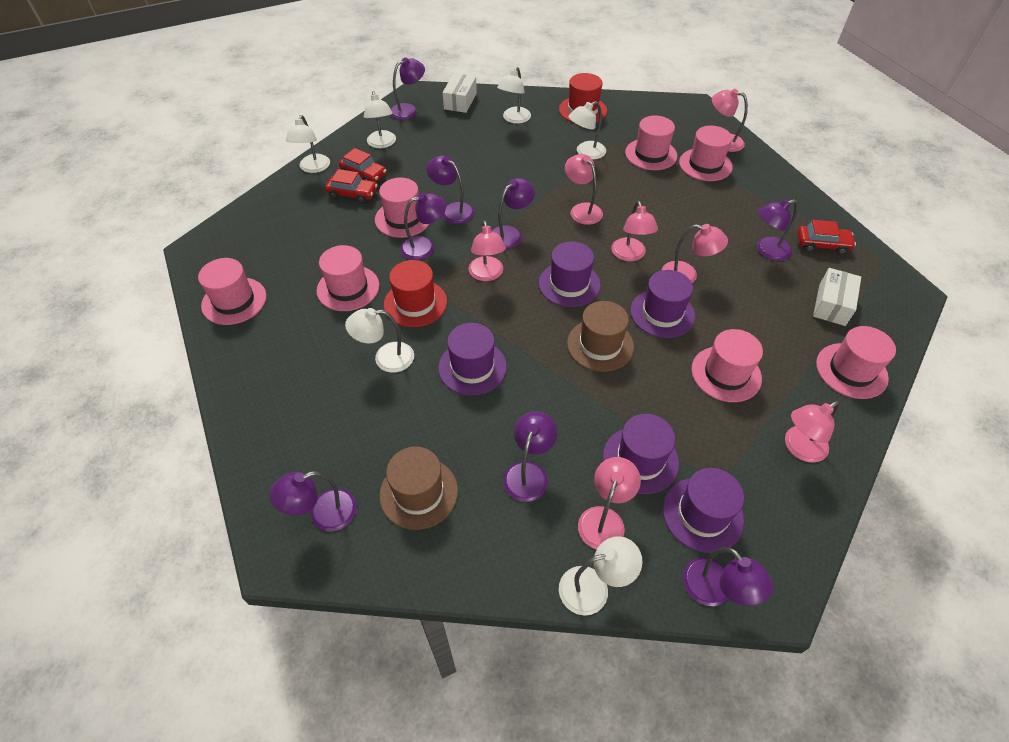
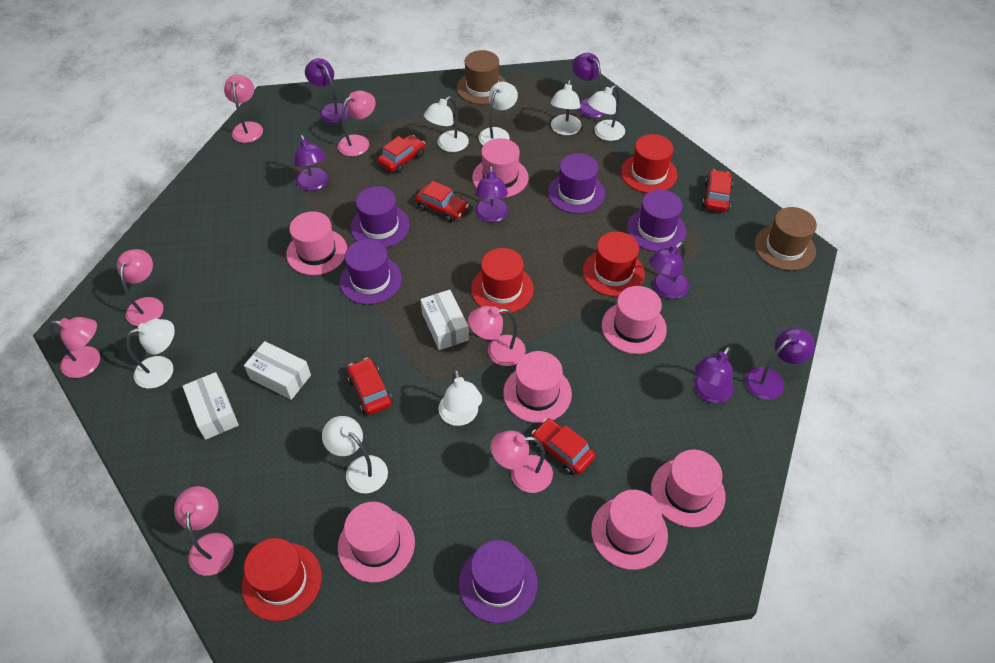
purple lamp: [270,471,357,531] [391,58,425,120] [400,193,446,260] [427,155,475,224] [492,178,535,249] [503,411,557,502] [683,547,773,606] [757,199,798,261] = 8 -> [294,135,328,191] [305,58,349,123] [475,166,509,222] [572,53,605,118] [649,242,689,299] [694,347,733,403] [745,328,815,400] = 7
red car: [325,169,377,204] [339,148,386,182] [797,220,856,255] = 3 -> [347,358,392,415] [378,135,425,173] [415,181,469,222] [532,418,595,475] [702,170,733,212] = 5
red hat: [384,260,447,327] [559,73,607,123] = 2 -> [242,538,322,621] [471,248,534,314] [583,232,645,297] [621,134,677,193] = 4
white box: [443,73,477,113] [813,268,861,326] = 2 -> [183,372,239,440] [244,341,311,400] [420,290,469,350] = 3
white lamp: [286,115,330,173] [345,308,414,373] [364,91,396,148] [497,67,531,124] [559,536,642,616] [568,101,606,160] = 6 -> [126,319,175,389] [322,416,388,493] [424,96,469,152] [439,369,482,426] [479,82,518,146] [551,80,582,135] [588,85,625,141] = 7

